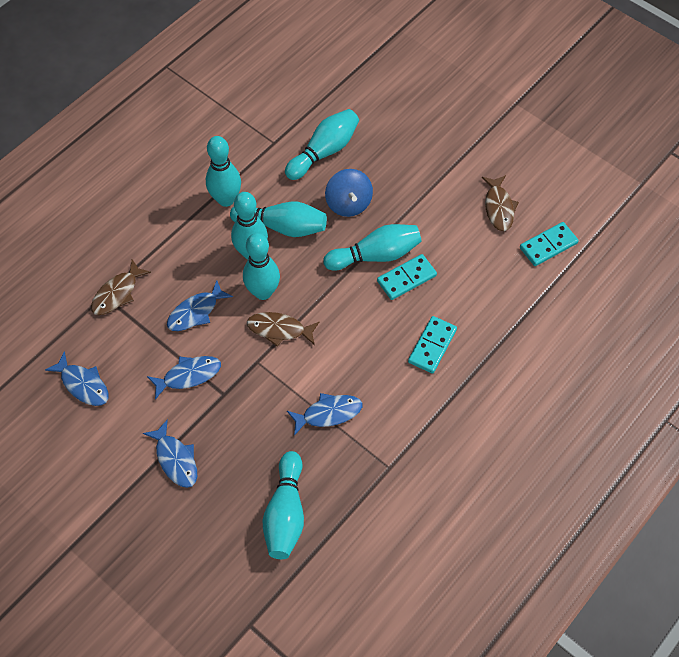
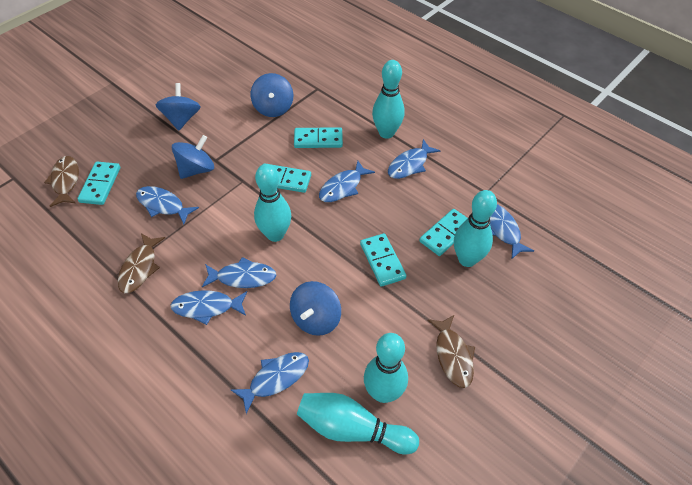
blue fish: [45,351,109,406] [143,420,197,488] [147,356,221,400] [167,280,233,331] [287,393,362,436] = 5 -> [136,186,199,225] [170,290,247,325] [202,257,276,288] [231,352,309,414] [319,161,375,202] [388,139,440,179] [490,204,534,259] = 7
blue spinning top: [325,169,373,217] = 1 -> [156,83,201,131] [172,135,214,179] [251,73,293,117] [290,281,341,336] = 4
turquoise bowling pin: [206,136,241,207] [230,202,327,237] [231,192,268,259] [243,233,280,300] [263,451,304,559] [285,109,359,180] [323,224,422,271] = 7 -> [254,164,291,242] [297,393,419,454] [364,333,408,403] [372,60,404,139] [454,190,497,267] = 5
turquoise domino: [377,254,437,300] [408,316,457,374] [520,222,579,266] = 3 -> [77,162,120,205] [264,163,311,193] [294,127,343,148] [360,233,406,287] [419,209,468,256] = 5

